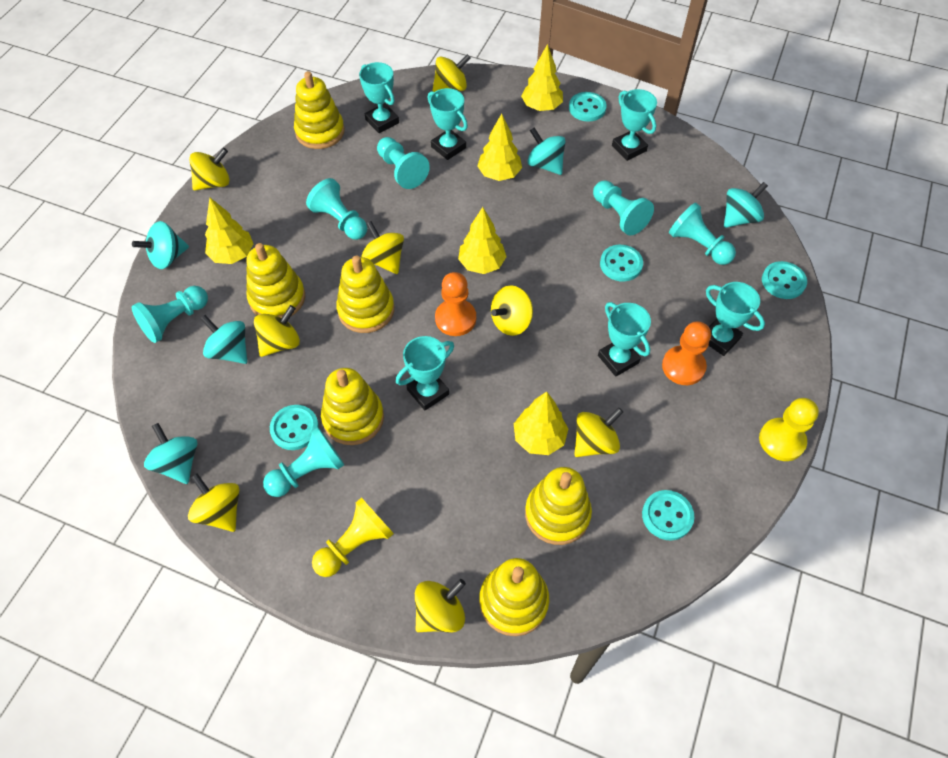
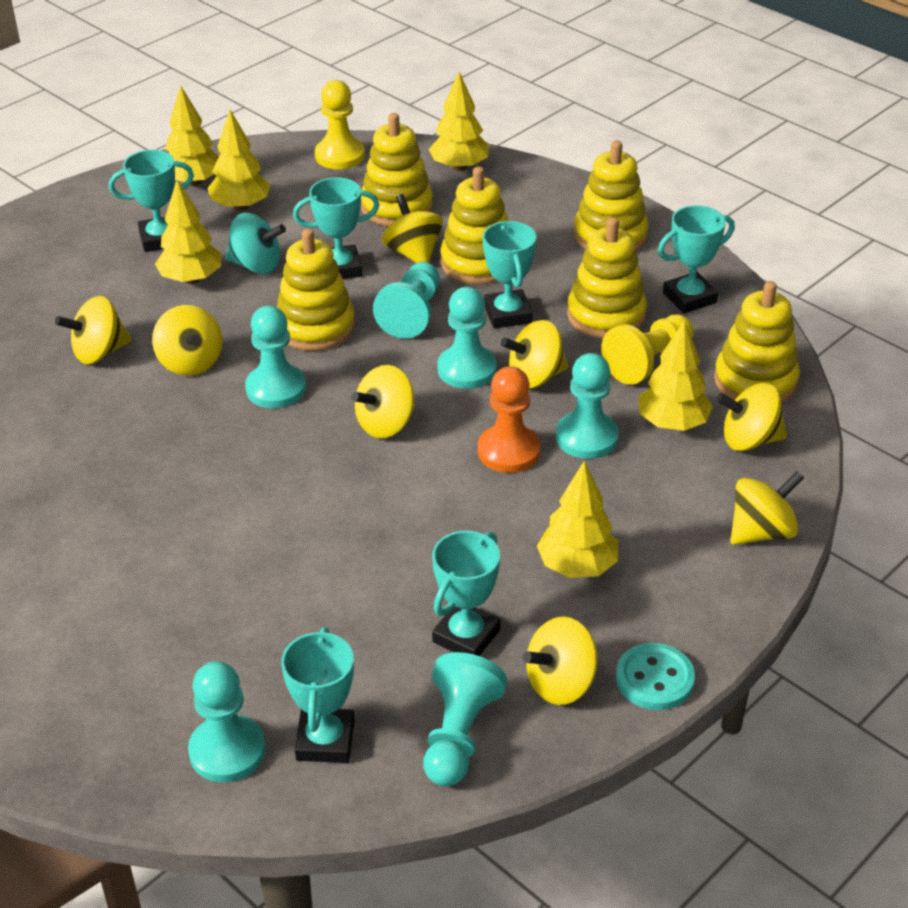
orange pawn: [435,272,476,336] [662,321,711,385] = 2 -> [478,366,541,473] = 1
turquoise button: [270,405,319,450] [569,92,607,122] [600,245,643,282] [642,490,694,540] [762,261,807,299] = 5 -> [616,643,695,710] = 1
turquoise spinning top: [132,221,189,269] [144,423,197,484] [200,315,247,364] [527,128,566,175] [724,182,768,228] = 5 -> [226,213,286,274] = 1
yellow tree: [205,198,253,264] [458,207,507,274] [477,114,522,181] [514,392,568,455] [521,44,563,111] = 5 -> [155,180,221,284] [165,86,219,186] [208,109,271,211] [429,72,489,171] [537,461,618,578] [638,320,713,431] = 6

